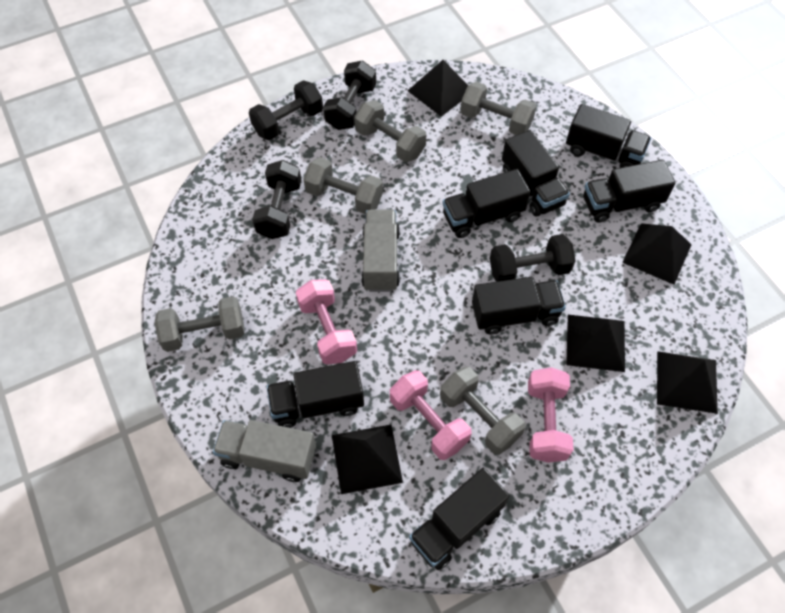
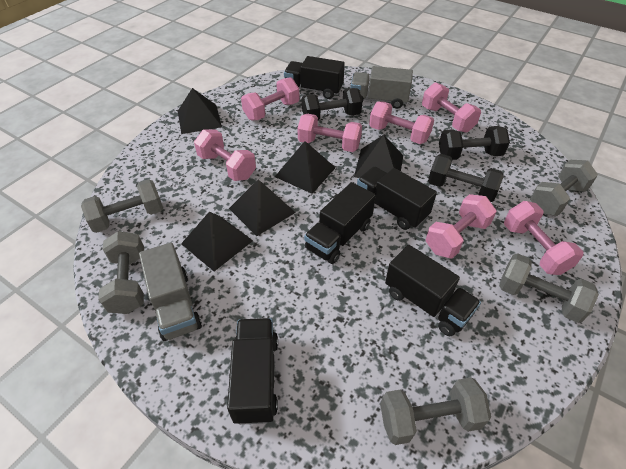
black dumbbell: [249,80,323,140] [252,160,301,239] [323,61,376,130] [490,234,576,282] = 4 -> [302,88,362,121] [428,154,504,202] [439,126,510,160] = 3
black truck: [267,361,364,428] [409,468,510,570] [442,169,530,238] [472,277,566,335] [502,130,570,217] [566,104,651,168] [583,160,675,223] = 7 -> [227,318,278,425] [284,56,345,99] [304,182,376,264] [357,166,437,230] [385,245,481,336] = 5
pink dumbbell: [296,279,357,365] [390,370,471,460] [528,367,573,463] = 3 -> [194,129,256,181] [241,77,300,120] [297,114,362,152] [369,101,434,144] [422,82,481,133] [426,194,497,258] [504,201,583,275] = 7

